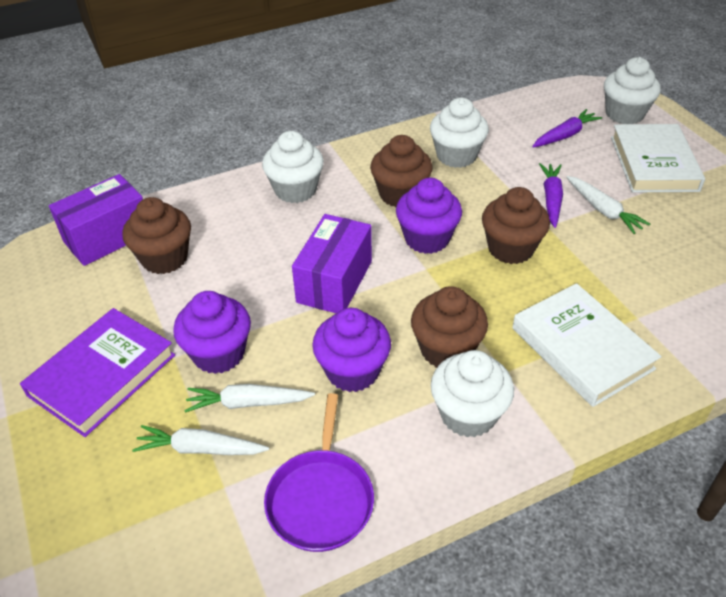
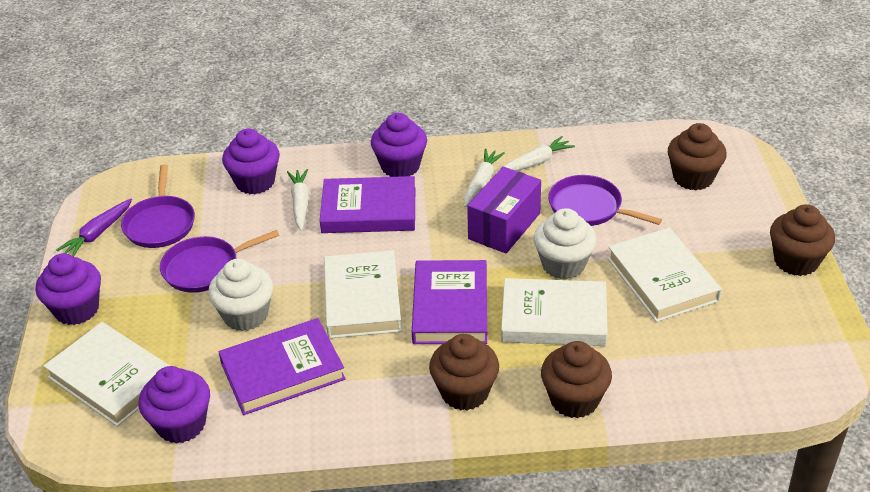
purple book: [20,308,175,437] = 1 -> [218,318,346,415] [320,176,415,233] [412,260,487,344] = 3
purple box: [49,174,143,266] [292,214,372,313] = 2 -> [467,167,541,254] = 1
purple carrot: [532,109,602,148] [539,163,563,228] = 2 -> [56,199,132,257] = 1
purple cupcake: [173,291,251,374] [312,308,391,392] [396,178,462,254] = 3 -> [36,253,101,325] [139,366,210,444] [222,128,280,194] [371,113,427,177] = 4
purple pan: [264,393,374,552] = 1 -> [121,164,195,248] [160,230,279,293] [548,175,662,226] = 3
white book: [512,283,662,407] [611,124,705,192] = 2 -> [43,322,170,427] [324,250,402,338] [501,278,608,346] [607,228,722,322] = 4
white cupcake: [262,131,324,203] [430,98,489,168] [431,350,514,438] [604,57,661,124] = 4 -> [208,259,273,331] [534,208,597,280] = 2

